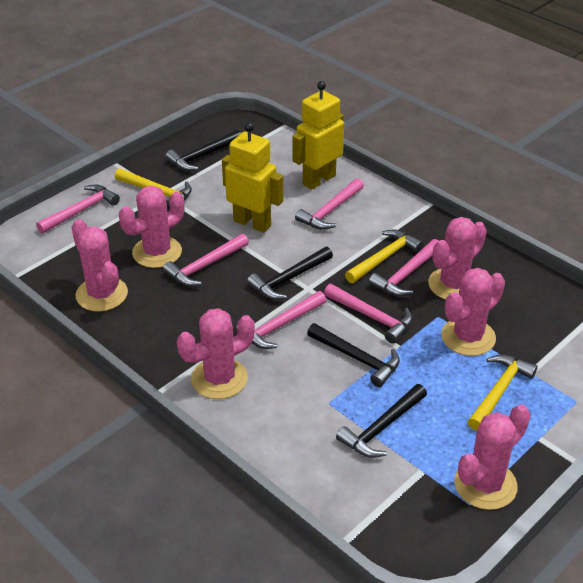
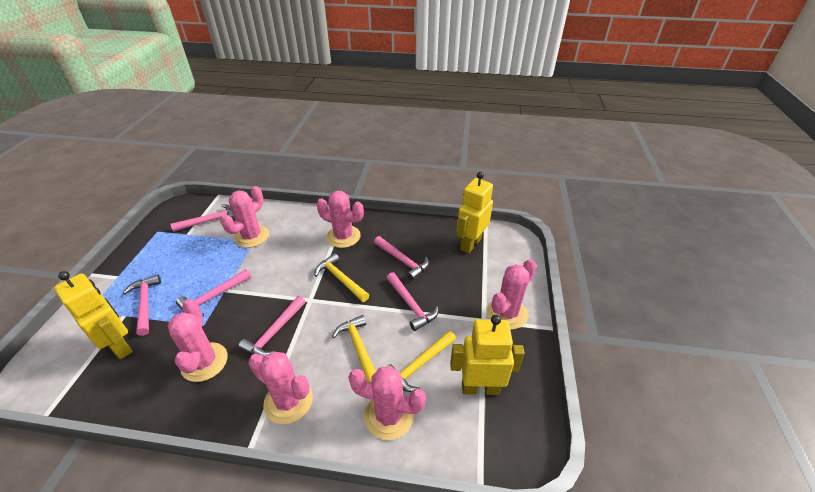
black hammer: [165,130,241,171] [247,247,333,300] [307,323,400,387] [336,384,427,458] = 4 -> none = 0
yellow robot: [222,123,283,233] [293,81,344,190] = 2 -> [54,271,133,359] [450,315,525,395] [457,172,493,254] = 3

